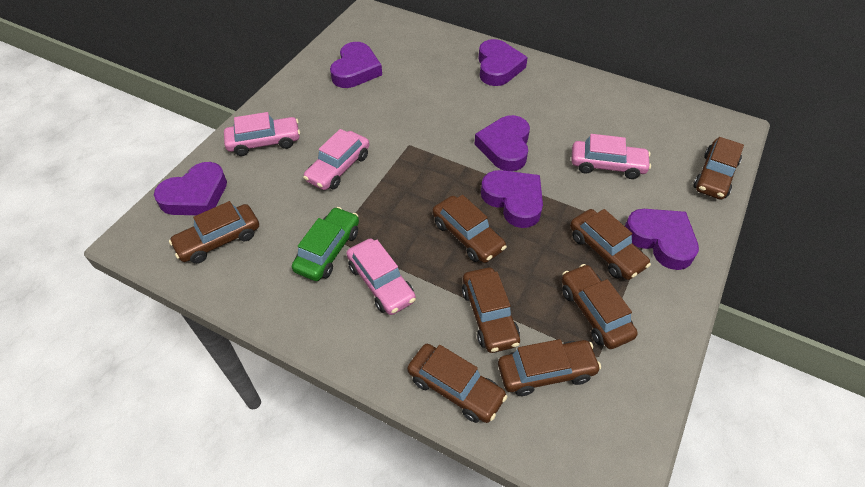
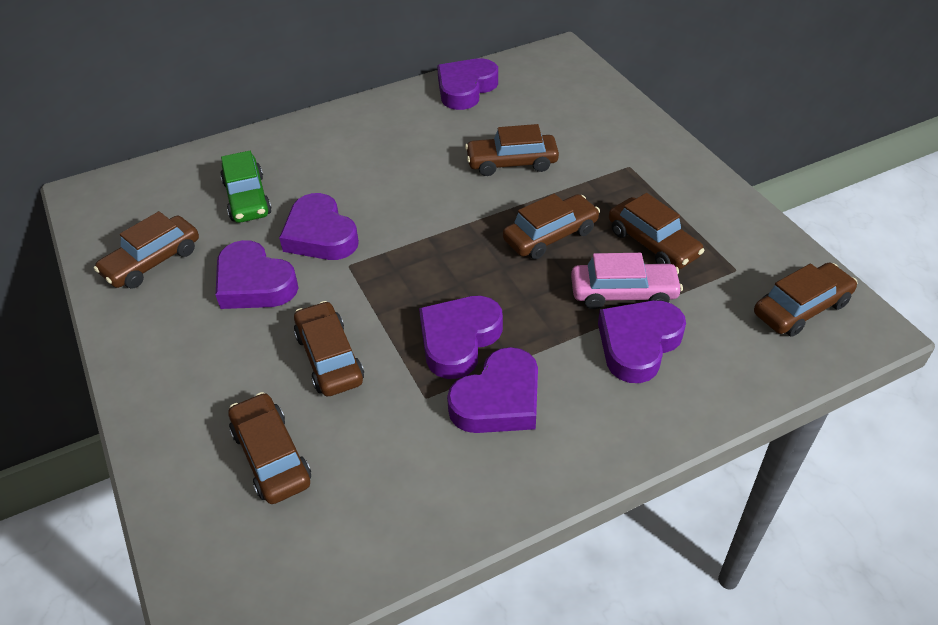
brown car: [169,201,259,264] [407,344,508,423] [433,195,507,263] [462,268,520,353] [498,339,601,396] [562,264,638,349] [570,209,651,280] [693,137,744,200] = 8 -> [94,211,199,288] [228,392,311,504] [294,301,364,397] [465,124,559,176] [503,194,600,259] [609,193,705,269] [754,263,858,337] = 7
pink car: [224,112,300,156] [303,129,369,190] [346,239,416,315] [571,134,651,179] = 4 -> [571,253,683,309] = 1

